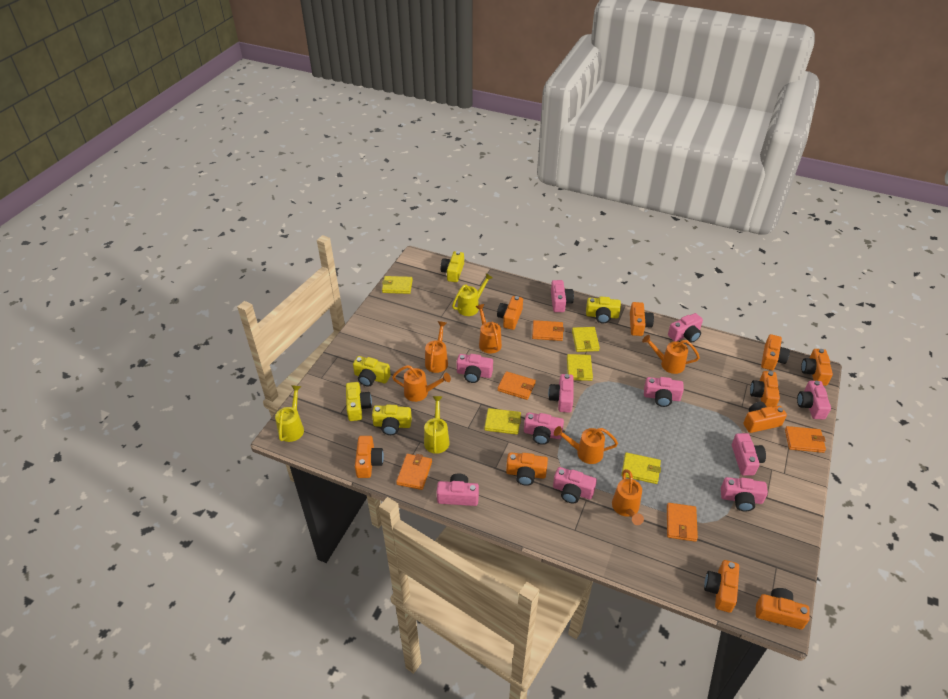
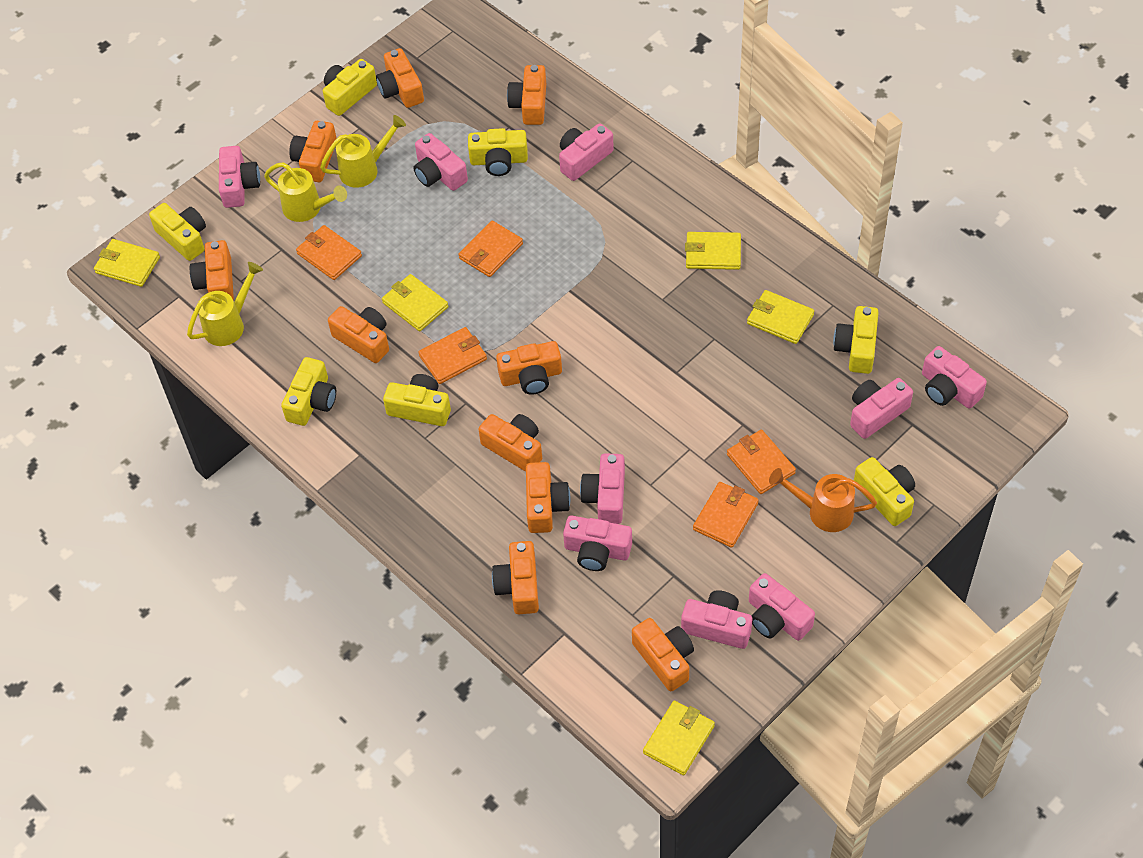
orange watering can: [392,365,451,402] [425,321,448,373] [475,304,502,354] [554,426,618,464] [612,469,644,525] [642,335,700,374] = 6 -> [769,468,877,532] = 1
pink camera: [437,473,479,506] [456,354,493,383] [524,412,564,445] [548,374,574,413] [551,280,574,312] [553,467,597,504] [644,377,684,407] [668,313,703,343] [721,477,768,512] [732,433,766,476] [797,381,831,419] = 11 -> [219,146,260,208] [413,133,468,191] [559,123,614,181] [563,516,632,571] [580,453,625,524] [681,590,752,649] [749,573,815,641] [850,378,913,439] [922,346,987,409] = 9
yellow camera: [346,382,372,421] [353,356,391,387] [372,404,412,435] [441,251,464,282] [586,297,621,324] = 5 -> [149,203,206,261] [281,357,336,426] [323,59,377,116] [383,374,451,426] [468,128,528,176] [833,306,879,374] [854,457,915,526] = 7

